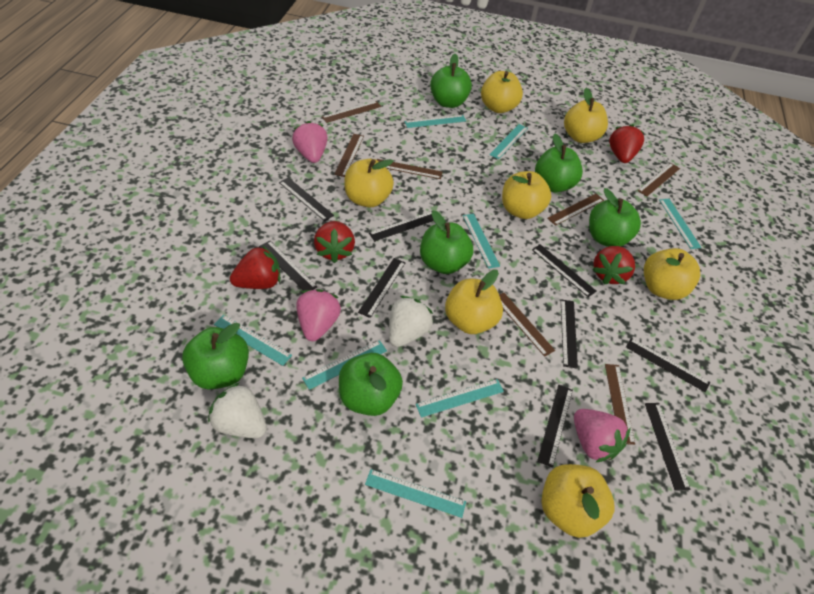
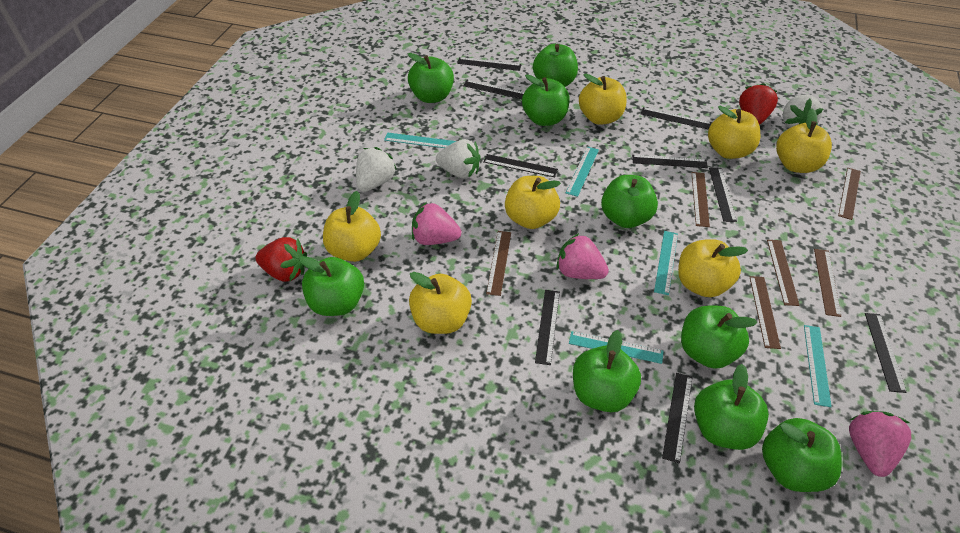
brown ruler: [322,101,381,123] [334,134,364,177] [377,159,442,179] [499,293,555,357] [547,194,604,226] [605,364,635,445] [638,163,680,197] = 7 -> [486,231,511,296] [692,172,710,227] [749,276,781,349] [767,240,800,306] [814,249,842,317] [838,168,861,220] = 6
green apple: [182,322,249,390] [339,353,403,416] [420,211,473,274] [430,54,472,108] [535,134,583,192] [589,188,641,247] = 6 -> [299,256,364,316] [408,53,454,103] [522,74,570,126] [533,44,578,87] [573,330,641,412] [601,175,658,228] [681,305,757,369] [694,364,769,450] [762,418,842,492] = 9
red strawberry: [230,245,280,289] [314,221,355,263] [592,246,635,285] [609,124,644,163] = 4 -> [255,237,307,282] [739,83,778,125] = 2
turquoise ruler: [214,315,292,366] [302,340,387,390] [365,469,466,518] [404,115,466,128] [416,379,504,418] [463,214,500,269] [489,124,528,159] [659,199,702,249] = 8 -> [384,133,456,148] [566,147,599,197] [569,331,664,364] [654,231,678,295] [804,325,832,407] = 5
white strawberry: [208,382,267,438] [389,296,433,347] = 2 -> [356,147,397,192] [436,139,481,179] [783,95,823,128] = 3

